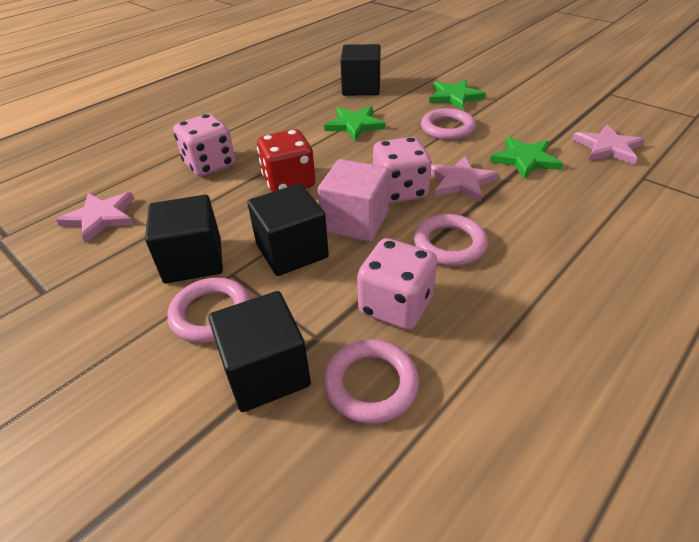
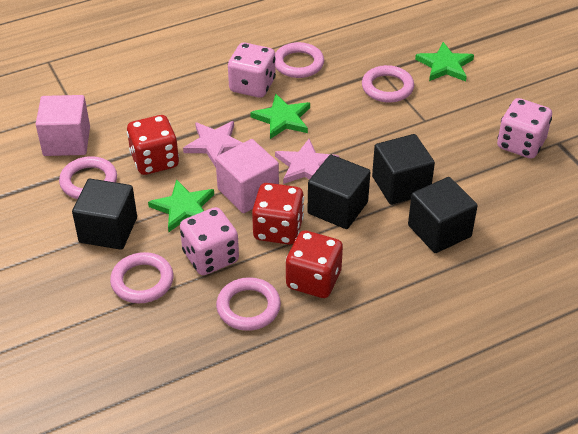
pink cube: [318,159,389,242] = 1 -> [36,95,90,156] [215,139,279,213] = 2
pink ring: [167,278,251,343] [323,339,419,424] [414,214,488,266] [421,108,476,140] = 4 -> [59,156,117,199] [110,252,174,303] [216,277,281,331] [275,42,324,78] [362,65,414,103] = 5
pink star: [56,192,134,244] [431,156,499,202] [572,125,645,165] = 3 -> [183,121,243,167] [275,139,339,184] = 2
red dice: [257,129,315,192] = 1 -> [127,115,179,175] [252,183,304,245] [286,230,343,298] = 3

